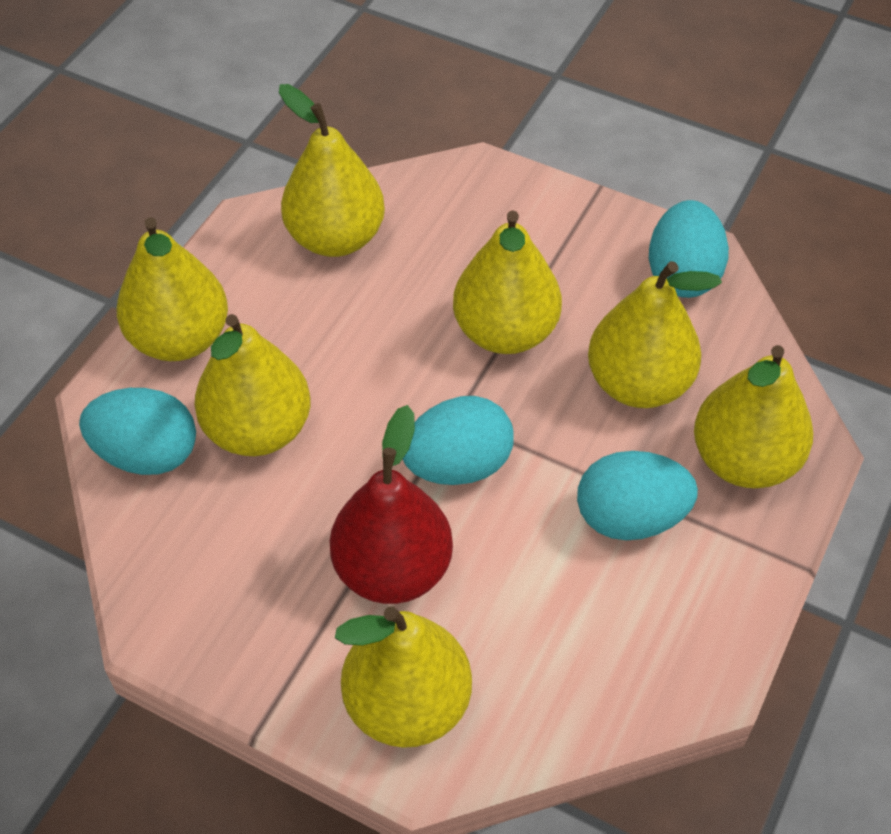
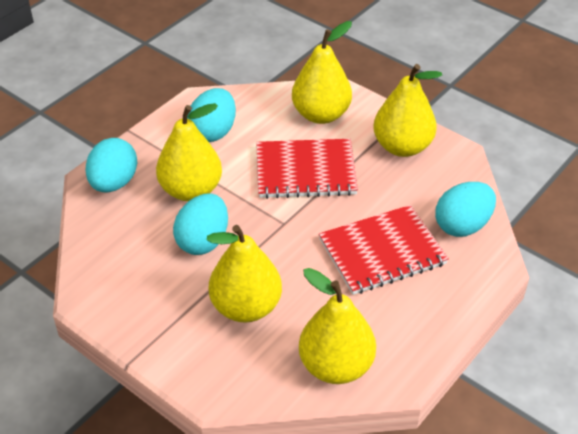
red notebook: none = 0 -> [256,139,358,199] [319,205,449,295] = 2
red pear: [330,405,453,604] = 1 -> none = 0
yellow pear: [117,217,228,361] [194,314,310,456] [279,84,385,257] [335,606,472,748] [453,210,562,354] [588,261,722,408] [694,345,813,488] = 7 -> [156,103,222,201] [207,225,282,323] [292,21,352,124] [299,268,376,384] [373,64,442,157] = 5

